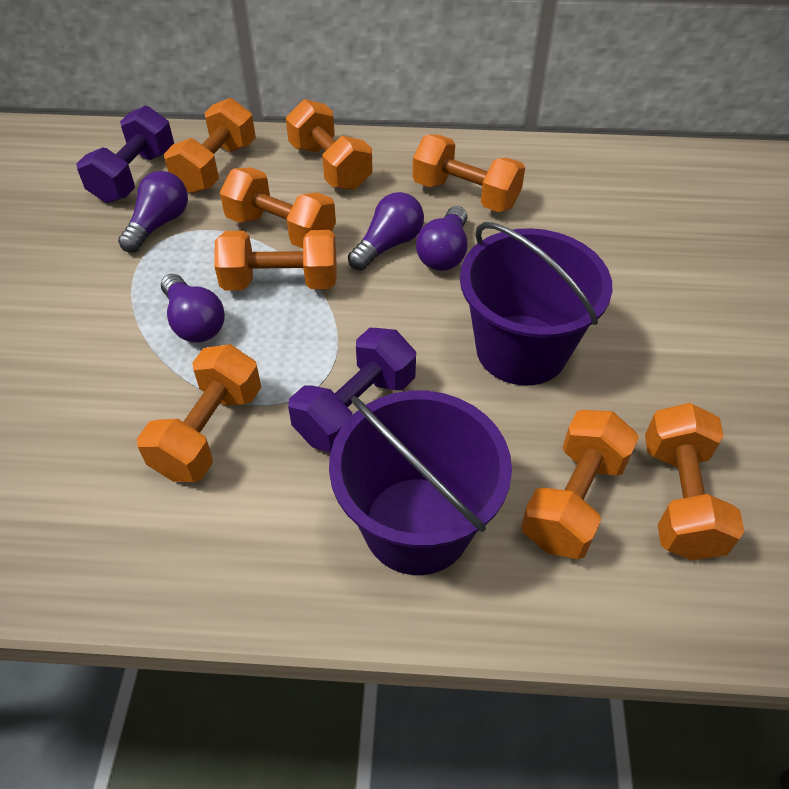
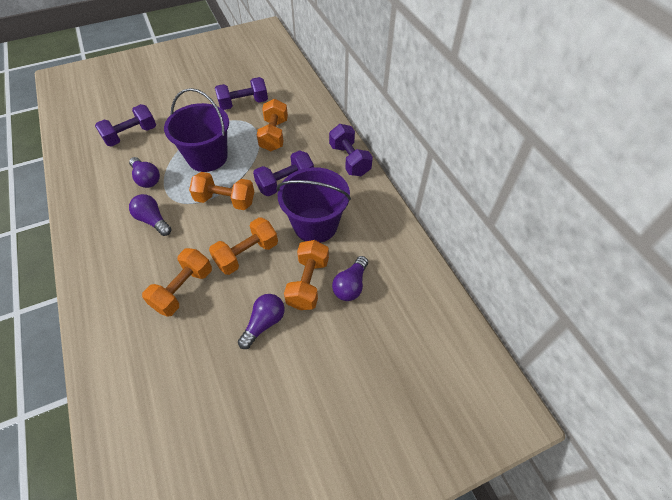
orange dumbbell: [137,344,261,482] [164,98,256,193] [214,230,336,290] [220,167,336,249] [286,99,373,190] [413,135,525,212] [521,410,639,559] [645,403,745,560] = 8 -> [142,248,212,317] [189,172,254,210] [209,217,278,275] [257,99,288,151] [284,240,329,310] = 5
purple dumbbell: [77,106,174,203] [288,328,416,453] = 2 -> [95,104,156,147] [215,77,268,110] [253,150,314,196] [329,124,373,176] = 4

